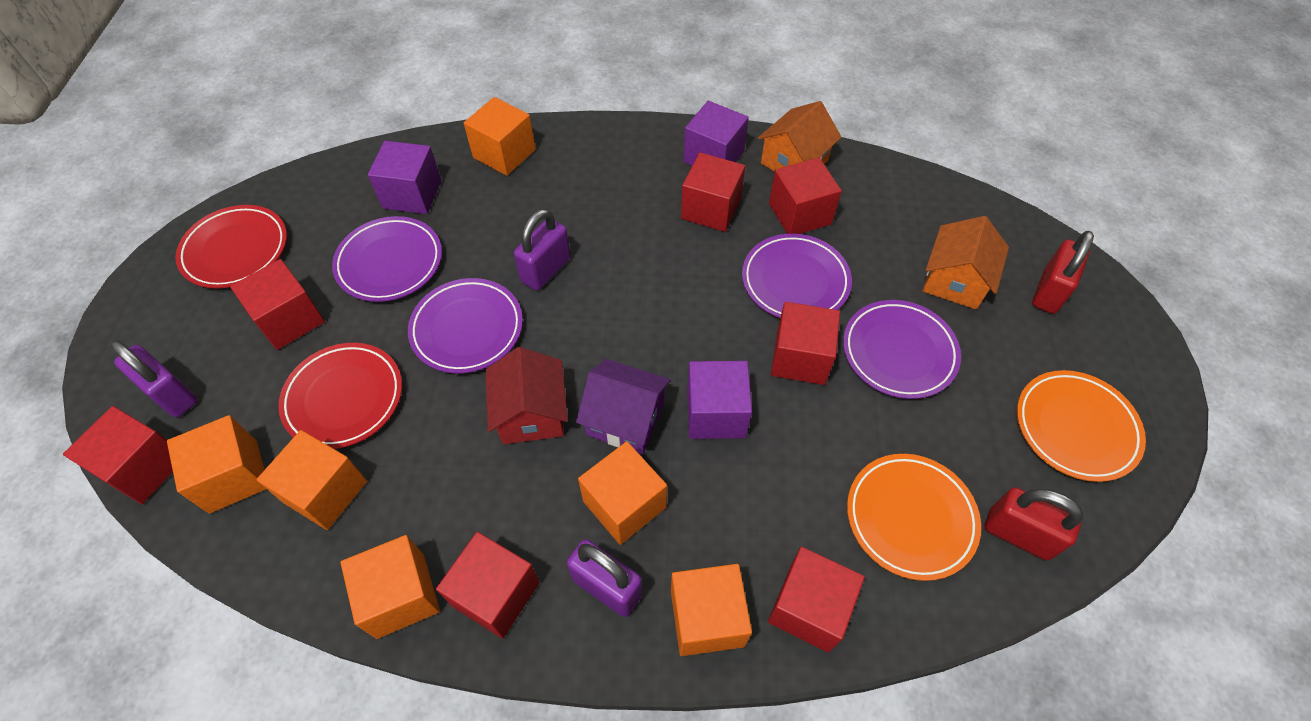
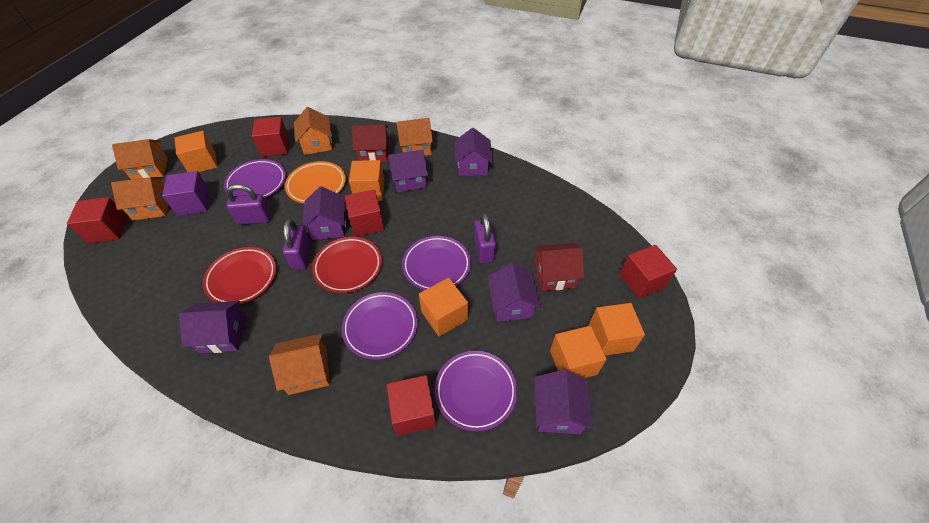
orange cube: [167,415,266,514] [257,430,367,530] [340,535,440,639] [464,97,536,176] [578,441,667,545] [671,564,752,656] = 6 -> [175,131,217,173] [349,160,385,201] [419,278,468,336] [550,326,607,378] [589,303,645,356] = 5
orange house: [758,101,841,172] [923,216,1009,310] = 2 -> [111,177,169,221] [112,139,168,180] [269,333,330,395] [294,107,332,155] [396,118,433,156] = 5
orange plate: [847,454,981,581] [1017,370,1146,482] = 2 -> [285,161,346,204] = 1
purple cube: [368,141,442,214] [684,101,749,166] [687,361,752,439] = 3 -> [162,171,210,216] = 1
purple house: [576,359,671,454] = 1 -> [179,301,246,353] [302,186,346,240] [388,150,428,192] [455,128,492,176] [488,263,541,322] [535,369,593,434] = 6
red cube: [63,406,173,504] [230,259,325,350] [436,532,540,639] [681,152,745,232] [768,547,865,653] [769,157,842,234] [771,302,840,385] = 7 -> [67,197,127,243] [252,117,289,157] [345,189,385,237] [387,375,436,436] [620,245,677,299] = 5
red house: [485,347,568,444] = 1 -> [352,124,389,162] [534,243,584,291] = 2
red padlock: [984,488,1083,560] [1032,231,1094,314] = 2 -> none = 0

